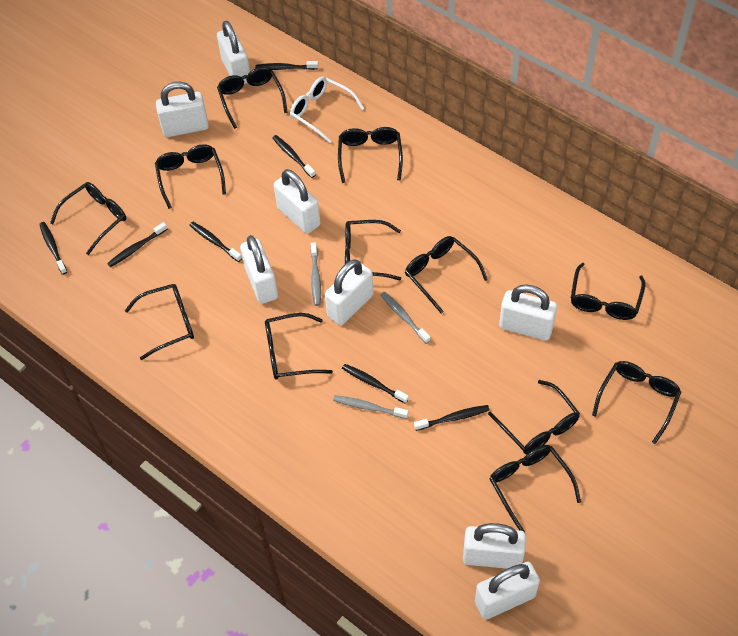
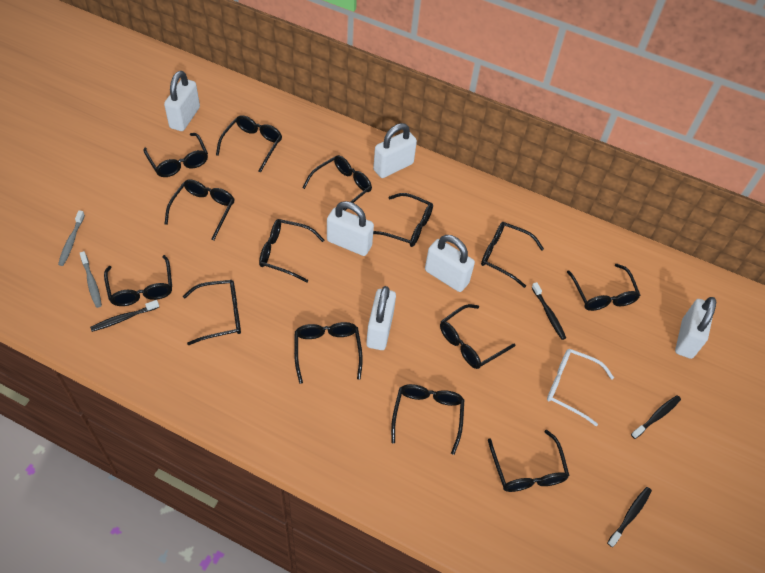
black glasses: [50,182,126,255] [125,284,194,360] [155,144,226,209] [217,67,288,129] [265,313,333,380] [338,127,403,183] [345,220,401,280] [405,236,488,313] [488,380,580,454] [489,445,581,532] [571,263,645,320] [592,361,681,444] = 12 -> [104,255,172,306] [143,133,208,177] [165,180,235,240] [183,280,241,345] [216,115,282,172] [259,219,324,283] [294,322,363,384] [303,155,372,211] [373,193,433,247] [391,384,464,455] [440,304,515,369] [481,222,544,288] [488,430,570,492] [567,264,641,311] = 14
black toothbrush: [39,222,67,275] [107,222,167,267] [190,222,242,262] [255,61,318,70] [272,135,316,178] [342,364,409,404] [414,405,489,431] = 7 -> [90,300,159,332] [532,282,566,340] [607,487,652,547] [631,395,681,439] = 4
grey toothbrush: [311,242,321,306] [333,395,408,419] [381,292,430,344] = 3 -> [58,211,85,266] [80,251,102,308] = 2
white padlock: [156,82,209,137] [217,21,250,84] [240,235,278,304] [274,169,321,234] [325,259,374,325] [463,523,526,569] [475,562,540,619] [499,284,557,340] = 8 -> [164,71,200,131] [327,201,374,256] [366,286,396,350] [373,123,417,178] [425,235,475,292] [675,297,716,359] = 6

